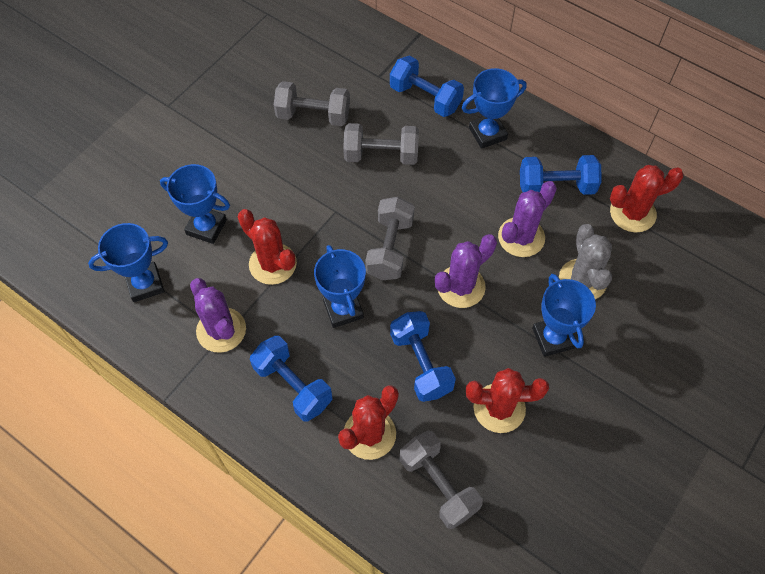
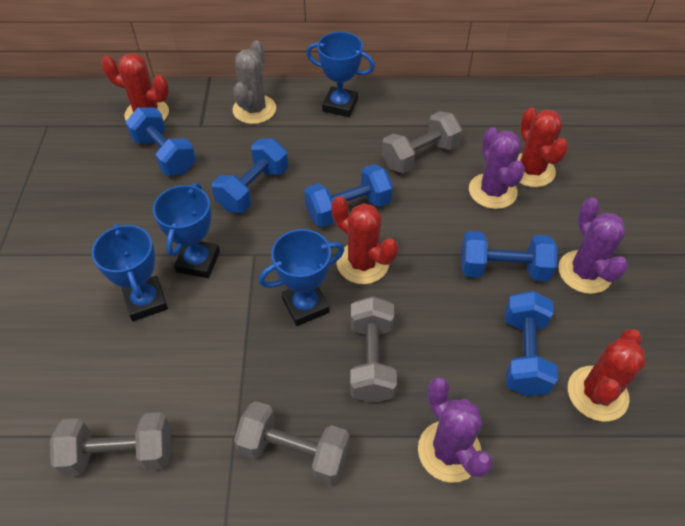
blue dumbbell: [250,336,333,421] [390,56,464,117] [390,311,456,402] [520,155,602,195] = 4 -> [125,107,196,176] [212,138,288,213] [304,164,393,227] [461,231,558,281] [505,291,558,396] = 5
blue trophy: [88,223,168,302] [160,164,230,244] [314,245,366,328] [462,68,527,149] [532,274,596,357] = 5 -> [92,224,168,321] [153,183,220,278] [259,229,344,326] [306,32,375,117] = 4

